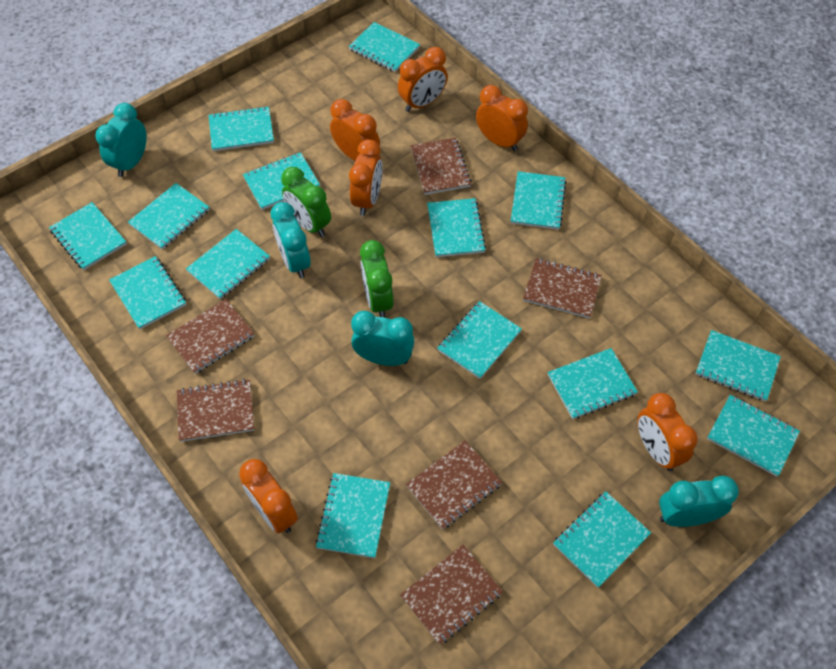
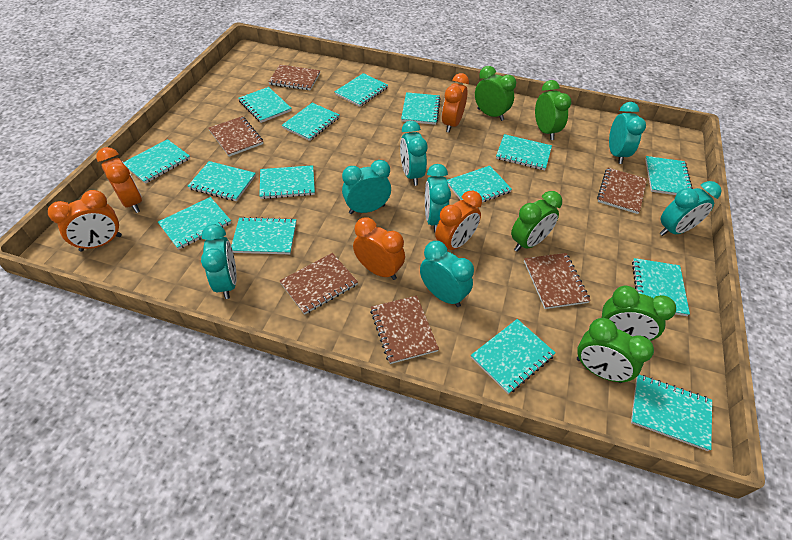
green clock: [281,167,331,237] [360,240,394,318] = 2 -> [475,66,516,121] [511,191,562,252] [535,80,571,140] [577,318,654,383] [602,286,676,341] = 5
orange clock: [239,459,298,533] [330,99,380,161] [349,139,382,216] [398,47,448,112] [476,85,528,151] [637,393,698,471] = 6 -> [48,190,122,252] [96,147,142,213] [353,217,405,280] [435,191,482,250] [442,73,469,132] = 5
turquoise clock: [95,103,147,177] [271,202,311,278] [351,311,414,366] [659,475,739,527] = 4 -> [201,224,237,299] [342,160,391,214] [400,121,427,186] [420,241,474,307] [425,164,451,233] [609,102,646,164] [660,181,721,236] = 7

